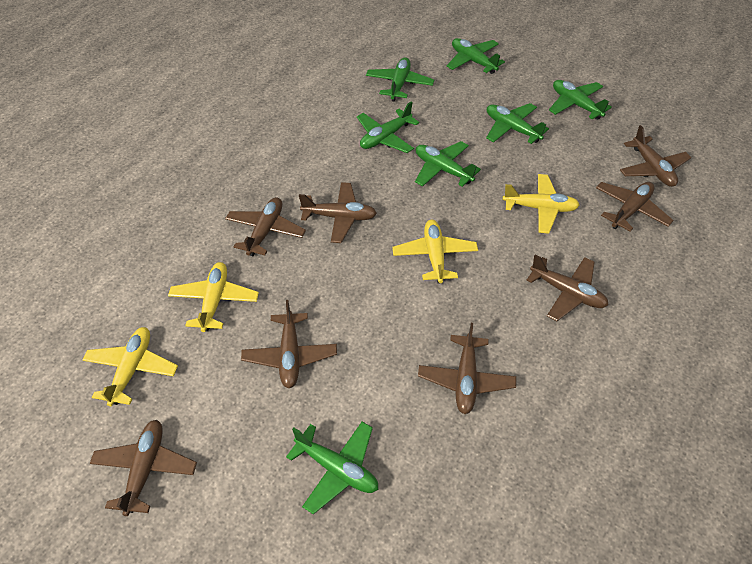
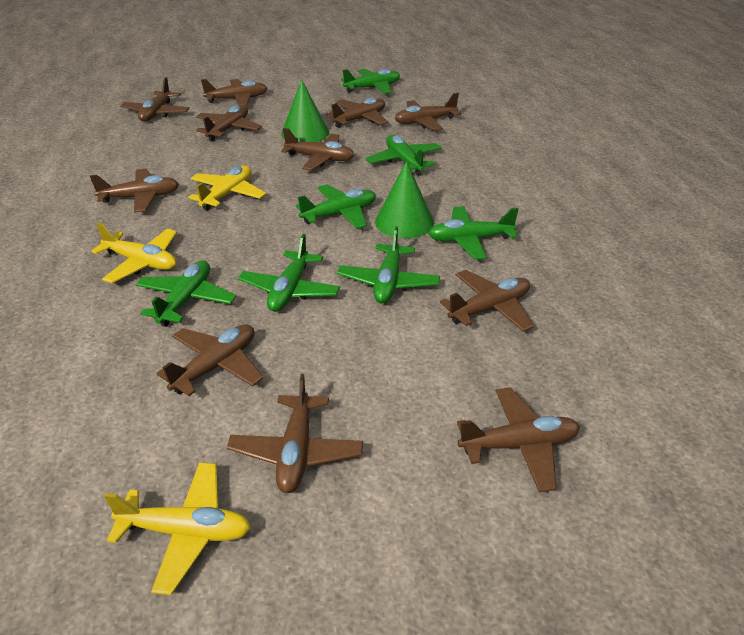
brown plane: [90,420,197,516] [225,197,306,256] [241,300,337,388] [299,182,377,243] [418,323,516,414] [526,254,608,321] [596,182,674,232] [620,125,691,187] = 8 -> [90,168,179,213] [120,77,190,122] [156,325,264,396] [196,105,262,142] [201,79,267,106] [227,374,363,493] [281,128,354,171] [326,97,388,128] [395,93,461,131] [440,270,534,332] [457,387,580,492] = 11
green cone: none = 0 -> [281,79,329,142] [375,161,434,238] = 2
yellow plane: [82,327,178,406] [168,262,259,332] [392,220,478,283] [502,174,580,234] = 4 -> [91,222,177,283] [104,462,251,595] [188,165,266,211] = 3

